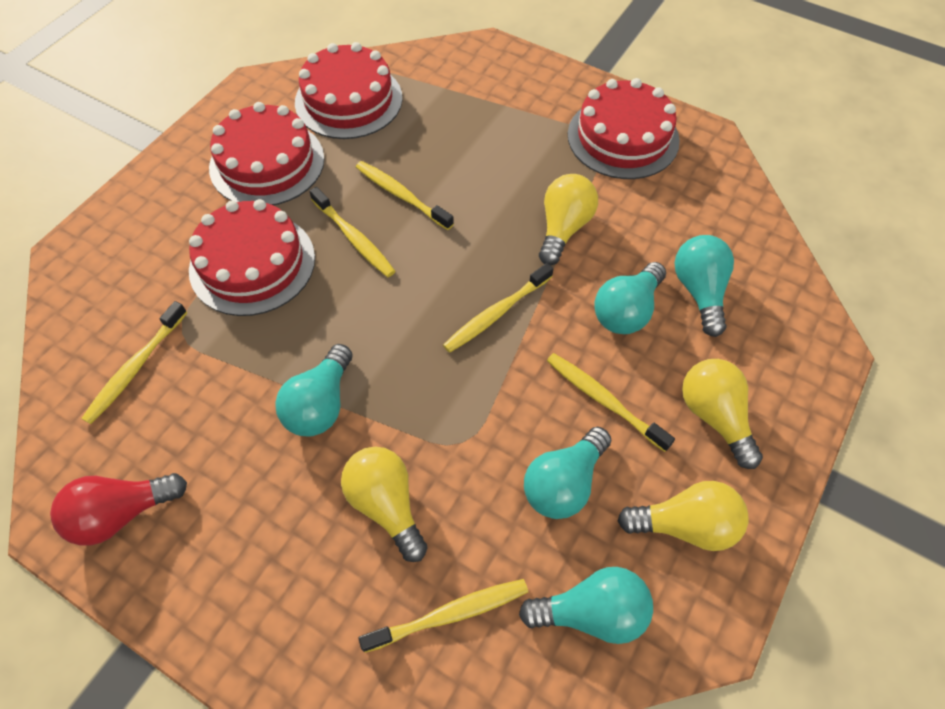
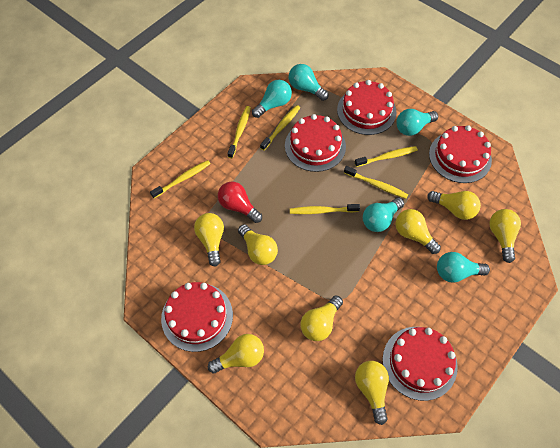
red cake: [189,199,315,316] [209,102,324,206] [295,42,402,139] [568,78,680,179] = 4 -> [161,282,233,352] [285,114,346,172] [337,80,396,135] [383,327,458,401] [429,125,492,183] = 5
yellow light bulb: [341,447,428,562] [539,174,598,265] [618,481,749,551] [682,359,763,469] = 4 -> [194,213,224,267] [208,334,264,373] [238,224,278,265] [301,295,343,341] [355,361,389,425] [396,209,441,254] [427,191,481,220] [489,209,521,263] = 8

